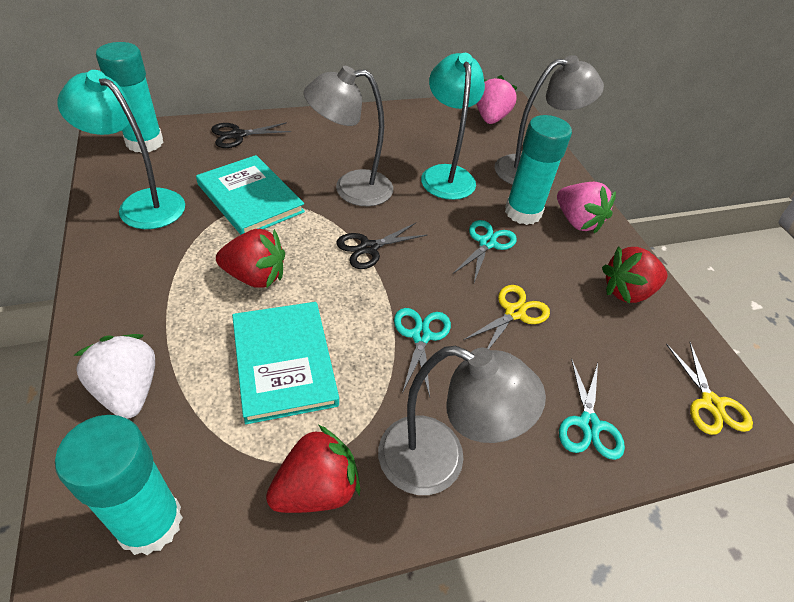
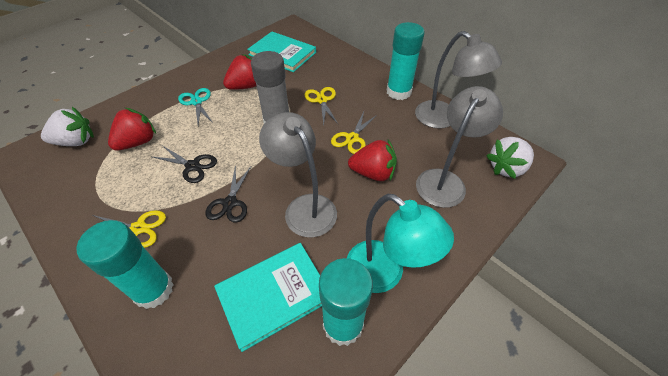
grey glue stick: none = 0 -> [251,51,289,123] = 1
pink strawberry: [476,75,518,124] [557,182,616,234] = 2 -> none = 0
turquoise lamp: [57,70,185,229] [421,53,485,200] = 2 -> [347,194,454,293] = 1
turquoise scissors: [394,308,451,397] [453,220,517,282] [559,358,625,460] = 3 -> [178,88,213,126] = 1
white strawberry: [73,334,155,419] = 1 -> [41,107,94,146] [486,137,534,179] = 2
yellow scissors: [463,285,550,349] [666,342,753,435] = 2 -> [83,210,166,248] [305,87,338,126] [331,112,378,154] = 3

